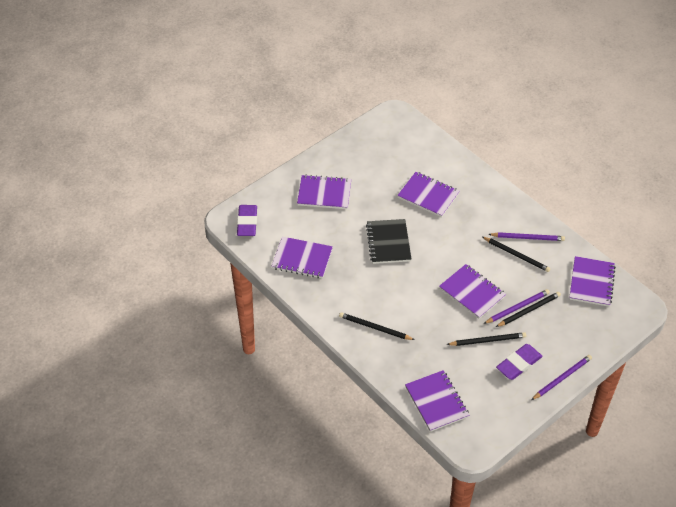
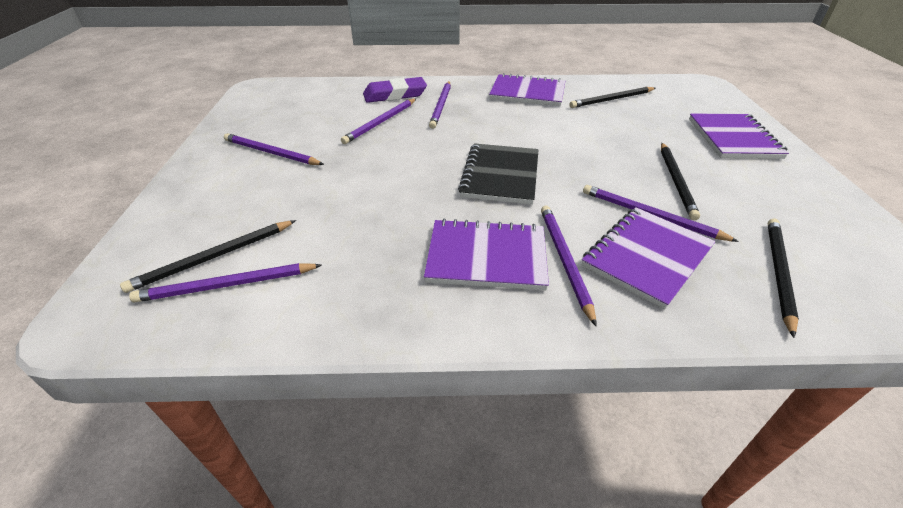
purple eraser: [237,205,257,236] [496,344,542,380] = 2 -> [363,77,427,103] = 1
purple notebook: [272,237,333,279] [297,175,351,209] [397,172,460,217] [405,370,469,432] [439,264,506,319] [569,256,616,307] = 6 -> [424,219,549,290] [489,73,565,106] [582,207,715,309] [689,113,789,159] = 4
purple pencil: [484,289,550,324] [488,232,565,241] [532,355,592,400] = 3 -> [129,263,322,302] [224,133,324,165] [341,98,416,144] [429,81,451,129] [541,206,596,326] [583,185,739,242] = 6

